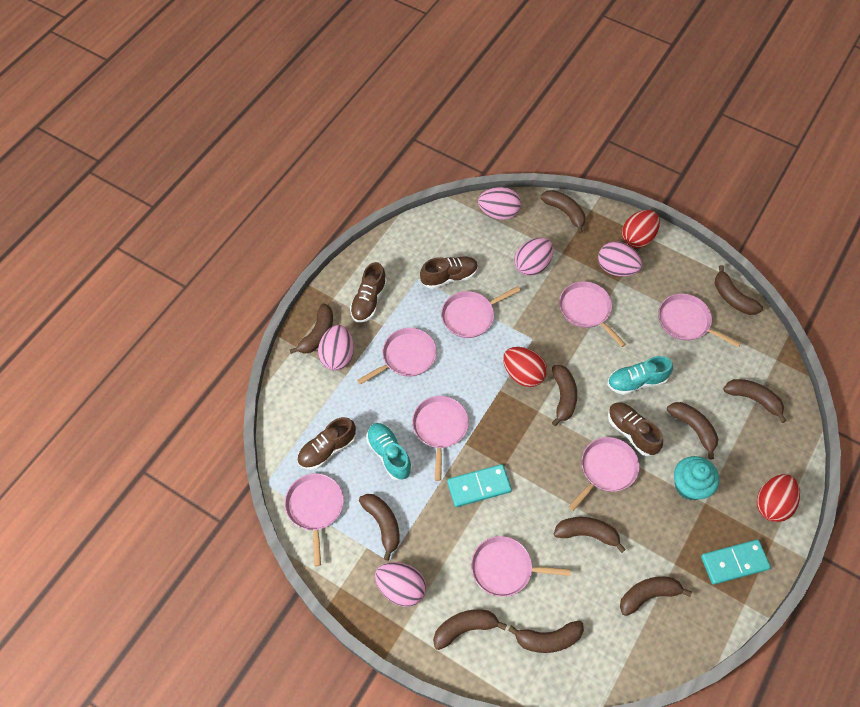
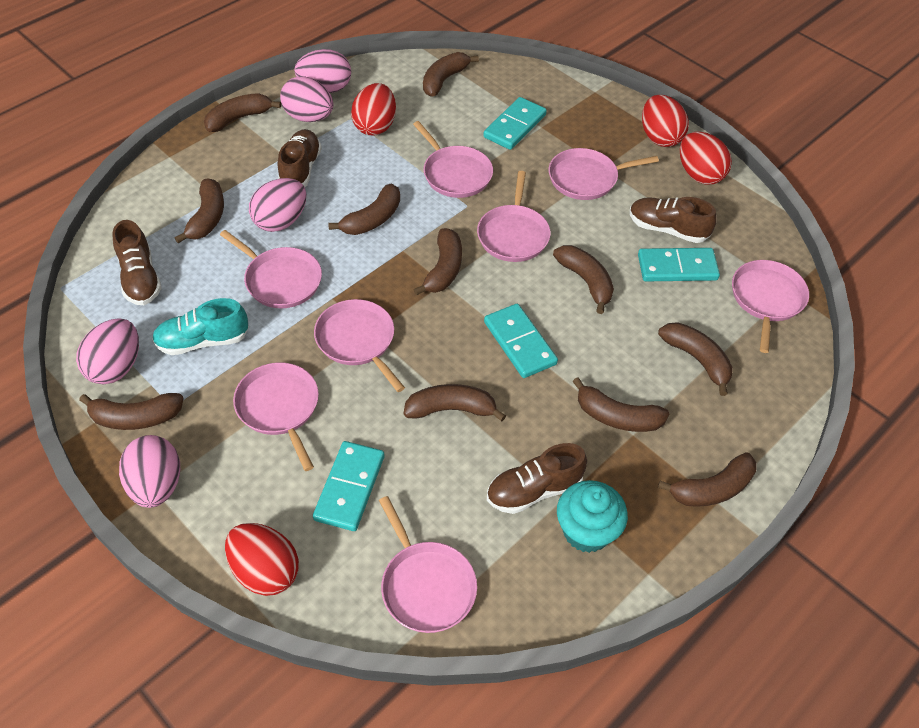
red egg: [503,347,547,387] [622,210,660,248] [757,474,800,522] = 3 -> [225,523,299,596] [351,83,396,135] [642,95,689,147] [680,132,732,185] = 4
turquoise domino: [447,464,512,507] [701,540,771,585] = 2 -> [313,441,384,531] [483,97,547,150] [484,304,558,378] [638,248,720,281] = 4
turquoise shoe: [366,423,412,480] [607,356,673,395] = 2 -> [152,298,249,355] = 1

